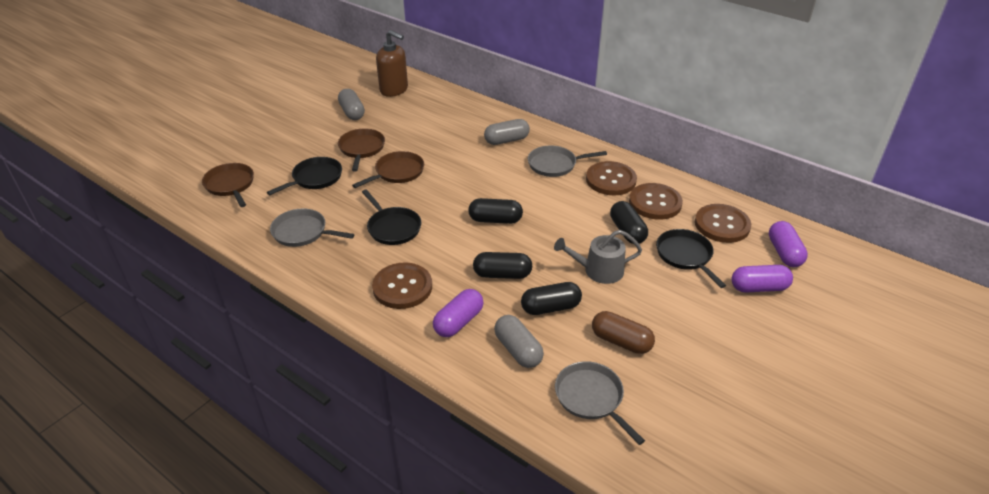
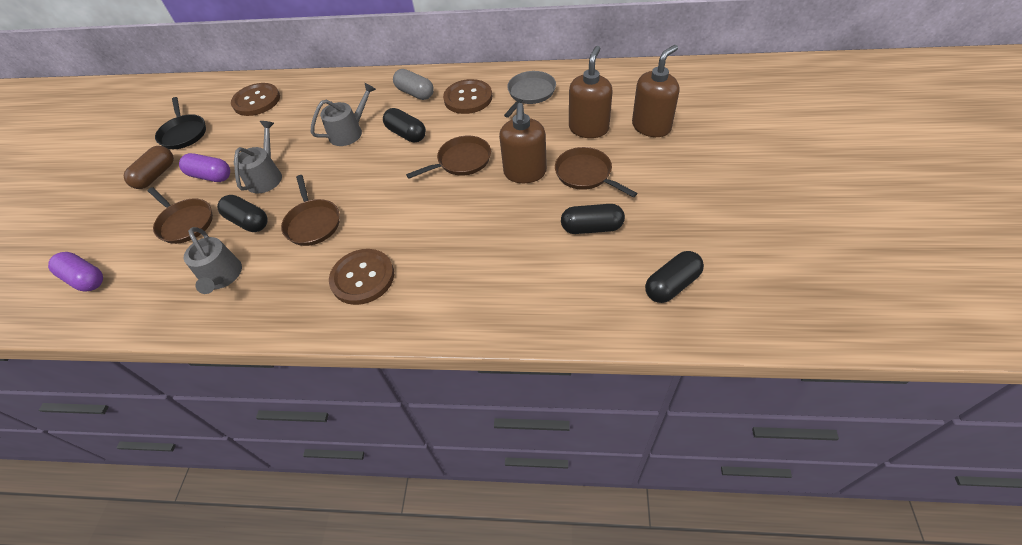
black pan: [267,157,342,195] [362,190,421,245] [656,229,726,288] = 3 -> [155,97,206,149] = 1
brown button: [372,263,432,309] [586,161,637,195] [629,183,683,220] [695,204,751,243] = 4 -> [231,83,280,116] [329,249,394,305] [443,79,492,114] = 3
brown pan: [202,163,254,207] [338,128,385,171] [352,151,424,188] = 3 -> [148,187,213,244] [281,175,340,246] [406,136,491,179] [555,147,637,197] = 4
brown soap dispenser: [376,30,408,97] = 1 -> [499,103,547,183] [569,46,613,138] [632,45,679,137] = 3
grey capsule: [338,89,365,120] [484,119,530,145] [494,315,544,368] = 3 -> [393,69,434,100] = 1
grey pan: [270,208,355,247] [528,145,607,177] [555,361,645,445] = 3 -> [504,71,556,118] = 1
grey watering can: [554,230,642,284] = 1 -> [184,227,242,294] [234,121,282,193] [311,83,376,146] = 3
purple capsule: [433,289,484,337] [731,265,793,293] [769,221,808,267] = 3 -> [48,252,103,292] [179,153,230,182] = 2

